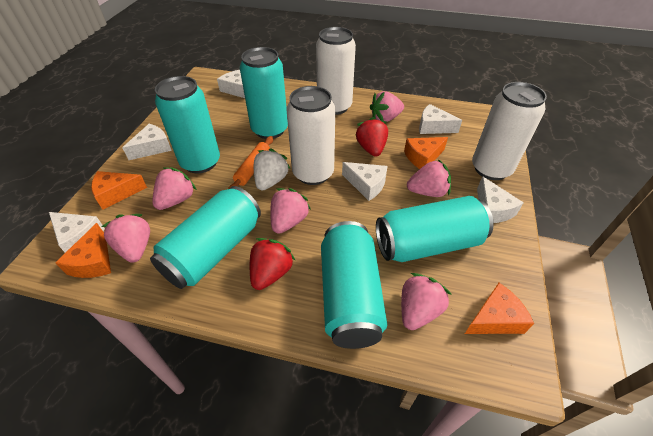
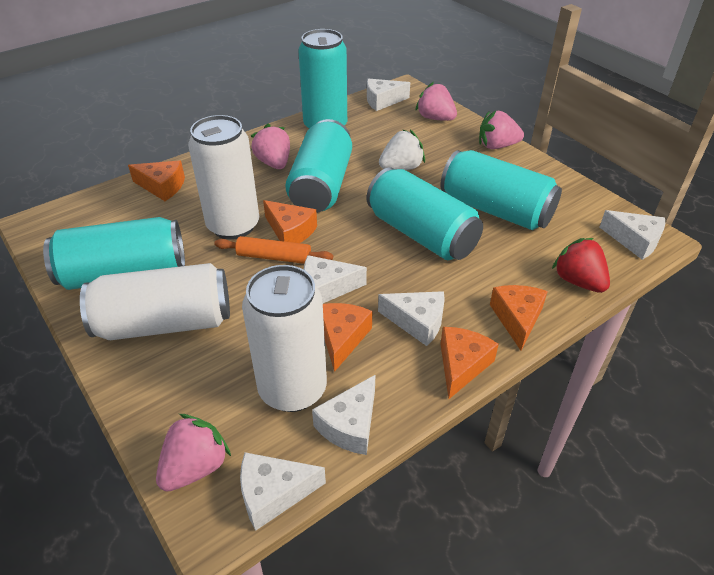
orange cheese: [55,223,111,278] [91,171,147,209] [404,137,448,169] [465,283,534,334] = 4 -> [128,161,185,201] [263,200,317,243] [323,303,372,372] [441,327,499,399] [490,285,548,350] = 5
pink strawberry: [101,214,150,263] [153,167,197,210] [270,188,311,234] [370,91,404,122] [401,273,452,330] [407,159,451,197] = 6 -> [156,414,231,492] [250,124,290,169] [415,82,457,121] [479,111,524,149] = 4
red strawberry: [250,238,296,290] [356,117,388,157] = 2 -> [552,238,610,293] = 1

